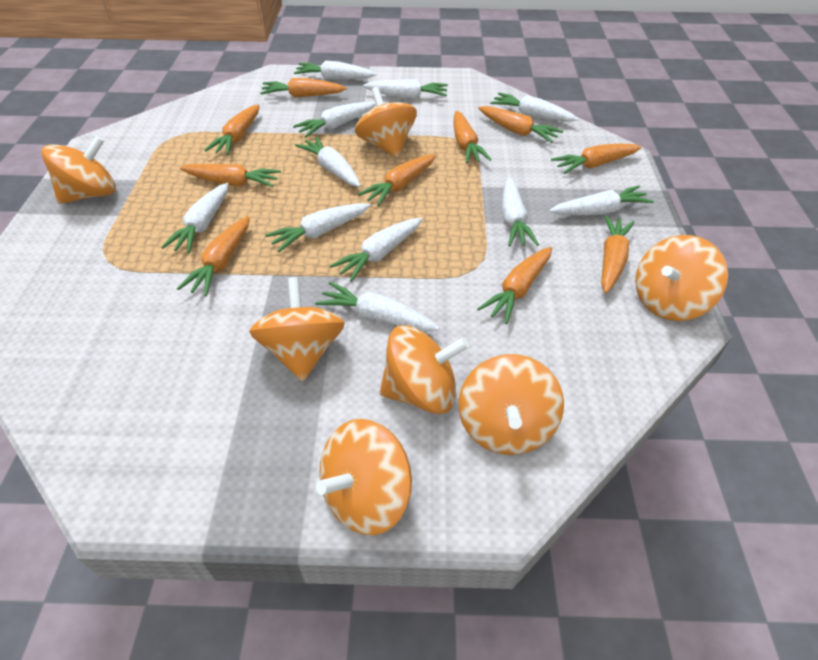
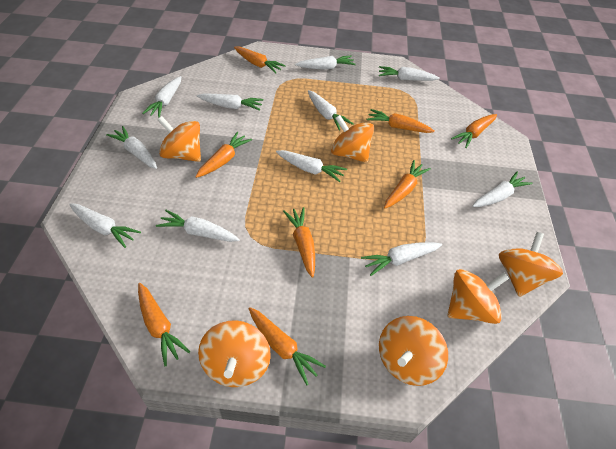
orange carrot: [177,216,250,296] [180,164,281,187] [204,104,260,155] [260,78,347,98] [358,154,436,206] [453,111,491,163] [477,247,552,324] [478,106,563,143] [551,144,642,174] [601,215,635,293] = 10 -> [138,283,190,366] [195,132,252,178] [234,46,286,73] [249,307,326,385] [283,207,315,278] [367,109,435,133] [384,160,431,208] [451,114,497,148] = 8
orange spinning top: [41,135,116,204] [249,277,345,381] [316,419,412,535] [355,87,417,158] [380,325,469,414] [459,354,564,455] [635,235,728,321] = 7 -> [158,116,201,162] [198,320,271,387] [331,115,374,163] [379,316,448,386] [448,269,509,324] [499,232,563,297] = 6

